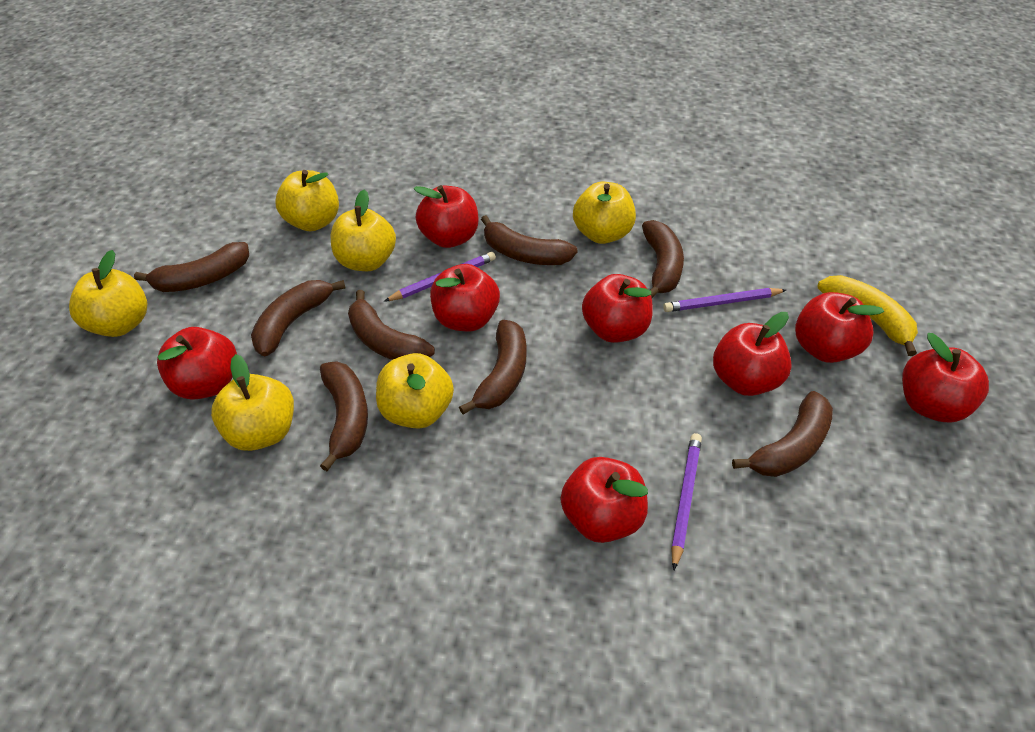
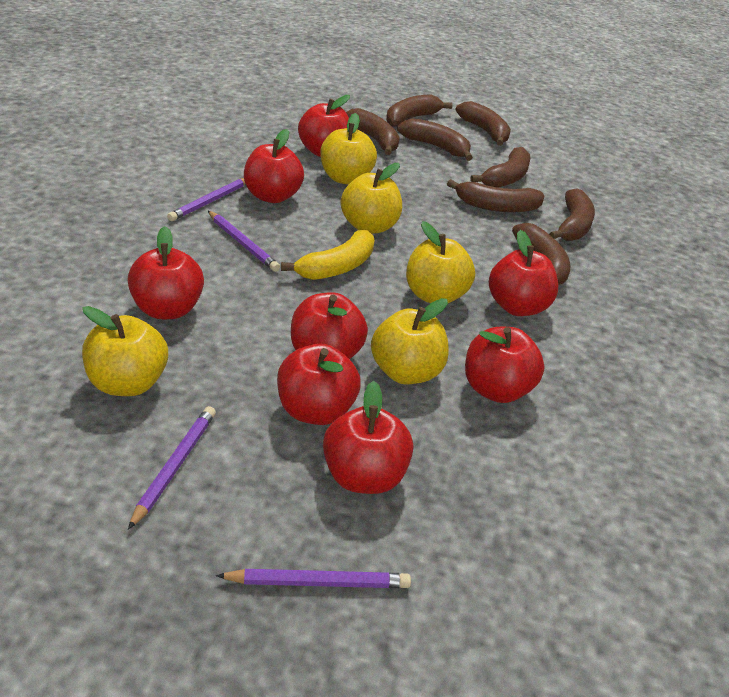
purple pencil: [384,252,496,302] [663,288,786,312] [671,433,702,570] = 3 -> [128,406,216,530] [167,178,245,221] [208,211,280,272] [216,569,411,588] = 4
yellow apple: [69,250,147,337] [211,354,294,451] [275,170,339,231] [331,190,396,271] [376,353,454,429] [573,182,636,244] = 6 -> [82,306,168,396] [320,113,377,185] [341,163,402,234] [371,298,449,384] [406,221,475,303] = 5

